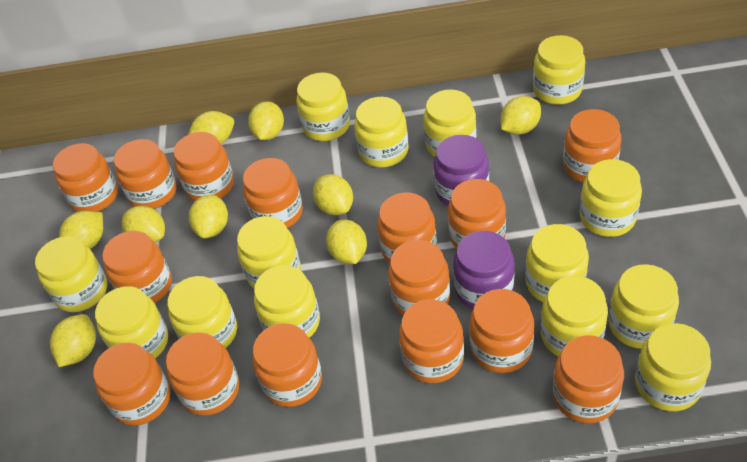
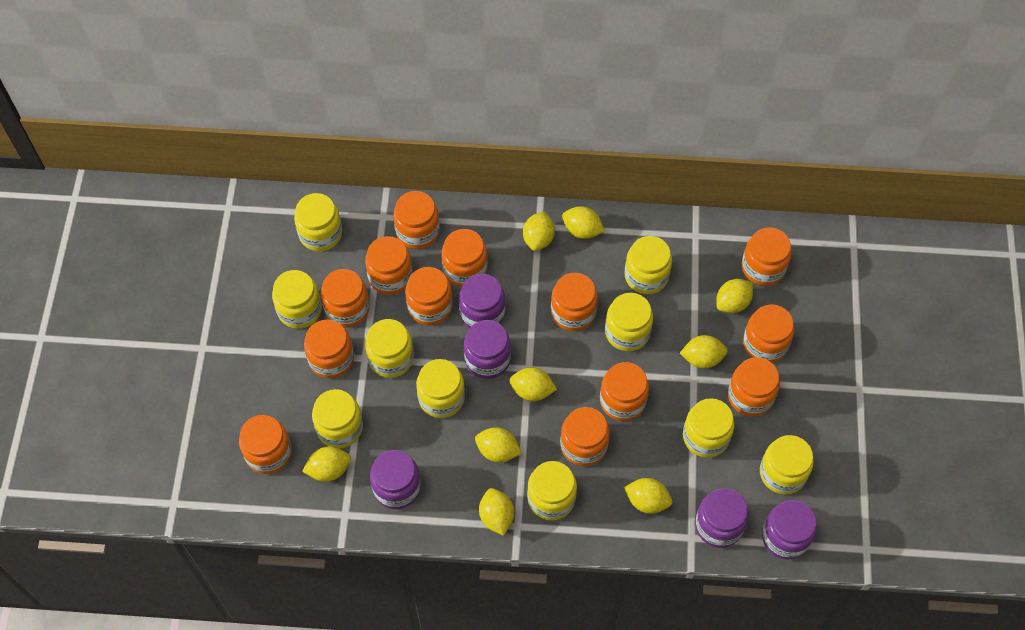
orange jar: [53,143,118,212] [93,343,170,426] [102,231,172,303] [114,139,177,209] [166,332,239,416] [174,132,234,201] [243,158,303,228] [253,323,322,407] [377,192,437,264] [388,240,450,315] [399,299,464,383] [448,179,506,249] [469,289,534,373] [553,335,624,423] [563,109,621,182] = 15 -> [239,415,292,474] [304,320,354,378] [321,269,370,328] [365,236,413,295] [393,191,440,249] [405,267,453,325] [441,229,488,287] [551,273,598,331] [560,407,610,466] [600,362,649,421] [728,357,780,416] [742,227,792,286] [743,304,794,363] = 13
purple jar: [433,135,489,206] [453,231,515,309] = 2 -> [370,450,421,509] [459,274,505,329] [464,320,511,379] [695,488,749,548] [762,500,817,560] = 5
yellow jar: [35,236,107,312] [95,286,168,358] [167,276,237,348] [237,216,301,288] [254,265,320,338] [296,73,350,141] [354,97,409,168] [423,89,476,157] [525,224,589,302] [533,35,585,105] [541,276,608,356] [579,159,642,237] [608,264,679,349] [635,323,711,411] = 14 -> [272,270,322,329] [294,193,342,251] [312,389,363,448] [365,319,414,378] [416,359,465,418] [527,461,577,520] [605,293,653,351] [625,236,672,294] [683,398,735,458] [760,435,814,495] = 10

